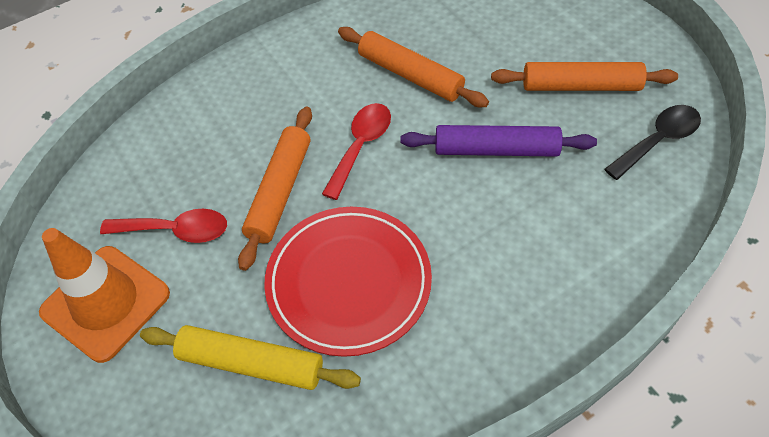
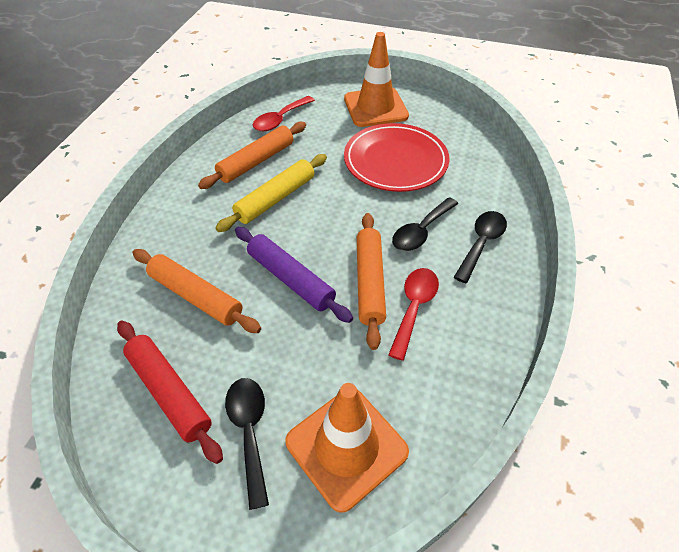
black spoon: [604,105,701,180] = 1 -> [225,378,269,510] [392,197,458,251] [454,211,507,283] = 3
orange traffic cone: [39,228,170,363] = 1 -> [285,383,409,513] [344,32,409,127] = 2
red rolling pin: none = 0 -> [117,321,223,464] = 1

